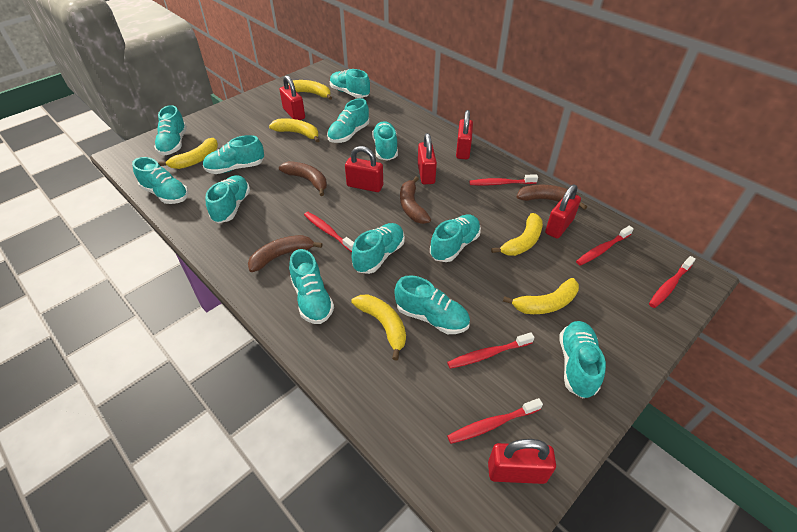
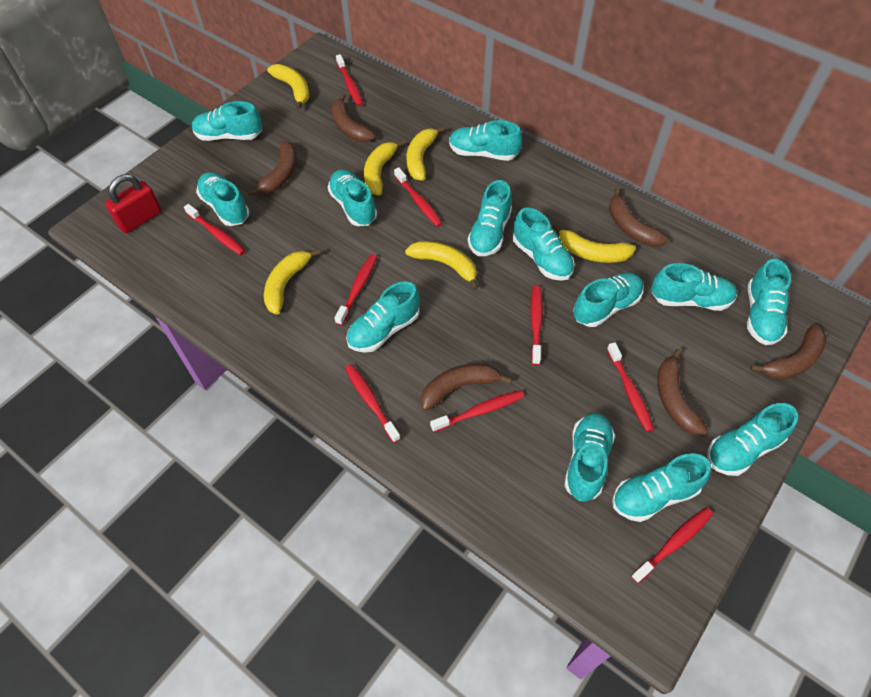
brown banana: [248,235,322,272] [279,161,327,196] [400,176,431,224] [517,185,587,210] = 4 -> [248,141,297,196] [331,93,375,142] [421,363,512,411] [609,188,669,247] [657,348,708,435] [750,324,827,380] = 6
red padlock: [279,75,305,120] [345,146,383,192] [418,133,437,185] [456,110,473,159] [488,439,556,484] [545,184,581,239] = 6 -> [105,174,162,233] = 1
red toothbrush: [304,212,354,252] [447,332,535,369] [447,398,543,444] [470,174,538,186] [576,226,634,266] [649,256,696,308] = 6 -> [184,204,245,255] [335,254,377,325] [336,54,363,106] [345,364,401,443] [394,167,443,227] [430,390,524,432] [530,286,543,365] [607,342,654,432] [631,508,713,583] = 9
turquoise shoe: [132,157,188,204] [154,105,187,156] [203,135,264,174] [205,175,250,223] [289,249,334,324] [327,98,369,143] [330,69,370,98] [352,223,405,274] [372,121,398,161] [394,275,470,334] [430,215,481,262] [560,321,606,398] = 12 -> [192,101,262,141] [196,172,250,226] [328,169,377,226] [346,281,420,352] [449,120,522,161] [468,180,512,256] [513,208,575,281] [564,413,615,501] [573,273,643,327] [612,453,711,522] [651,263,737,311] [707,403,798,476] [747,259,791,345] = 13

